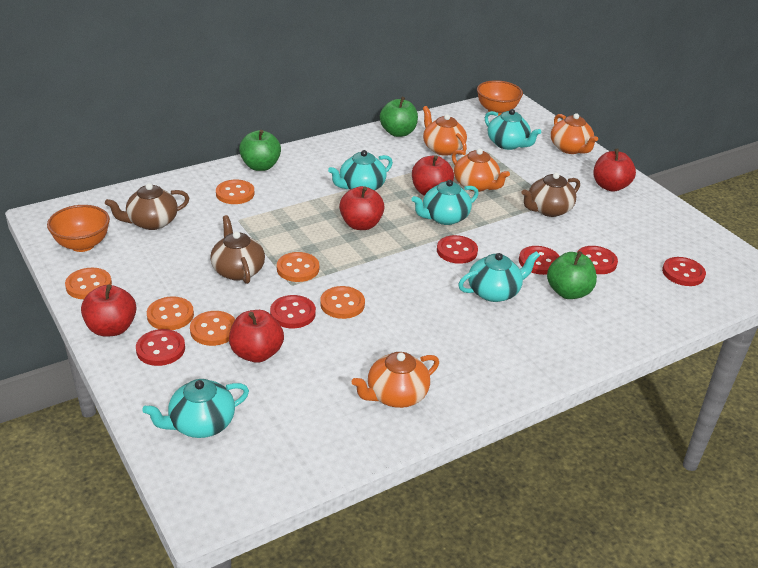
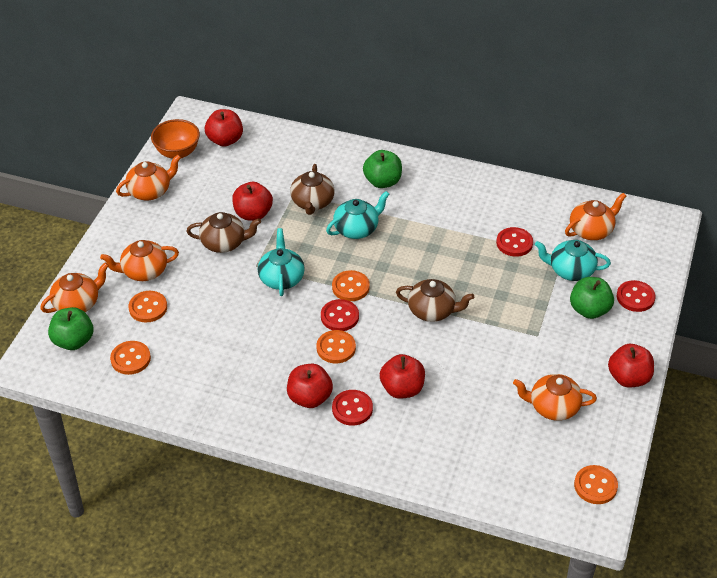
orange bowl: [47,205,110,252] [477,80,523,115] = 2 -> [151,119,200,159] = 1
orange button: [65,268,112,299] [147,296,194,330] [190,311,235,346] [216,179,254,204] [277,252,319,282] [320,286,365,319] = 6 -> [110,341,151,375] [128,291,167,322] [317,330,356,363] [332,270,370,301] [574,465,618,504] = 5
orange teapot: [352,352,439,408] [423,106,467,156] [452,148,510,192] [551,113,598,154] = 4 -> [40,263,109,313] [100,240,179,281] [116,155,181,201] [513,374,597,421] [565,193,626,240] = 5
red button: [136,329,185,366] [270,295,316,328] [437,235,478,264] [519,246,559,275] [577,246,618,274] [662,257,706,286] = 6 -> [321,299,359,331] [332,390,373,426] [496,227,533,257] [617,280,656,312] = 4
turquoise teapot: [142,379,249,438] [328,150,393,191] [412,180,479,225] [458,251,540,302] [485,109,541,150] = 5 -> [258,228,305,296] [326,191,389,239] [535,240,611,281] = 3

